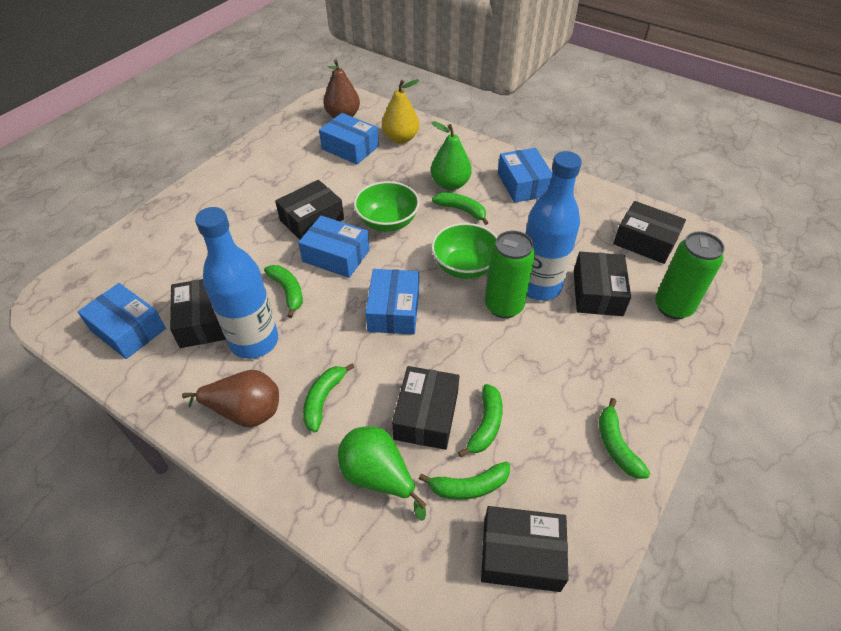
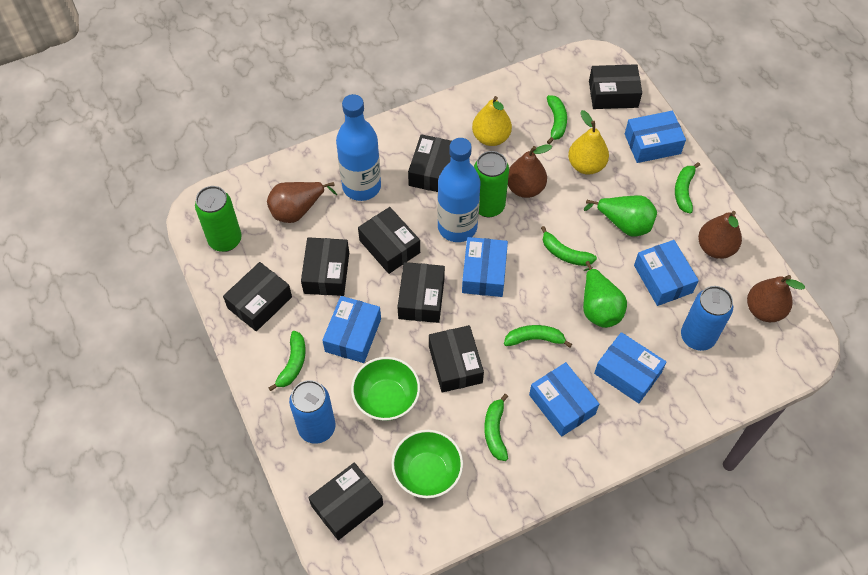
black box: [170,279,226,348] [275,180,344,240] [392,366,459,450] [481,506,569,592] [574,252,631,316] [613,201,686,264] = 6 -> [223,262,292,331] [301,237,349,296] [308,463,383,540] [358,207,420,274] [397,262,445,323] [408,134,452,192] [429,325,484,393] [589,64,642,109] = 8
blue box: [78,283,166,359] [298,216,370,278] [319,113,379,164] [365,269,419,335] [498,148,553,203] = 5 -> [322,296,381,363] [462,237,508,297] [529,362,599,437] [594,332,667,403] [625,111,686,163] [634,240,699,306] = 6
blue can: none = 0 -> [289,380,336,444] [681,286,733,351] = 2
brown pear: [182,370,279,428] [323,59,360,118] = 2 -> [267,182,337,223] [508,145,552,198] [698,211,742,259] [747,275,805,322] = 4
yellow pear: [382,79,419,144] = 1 -> [472,96,512,146] [568,110,609,175] = 2

